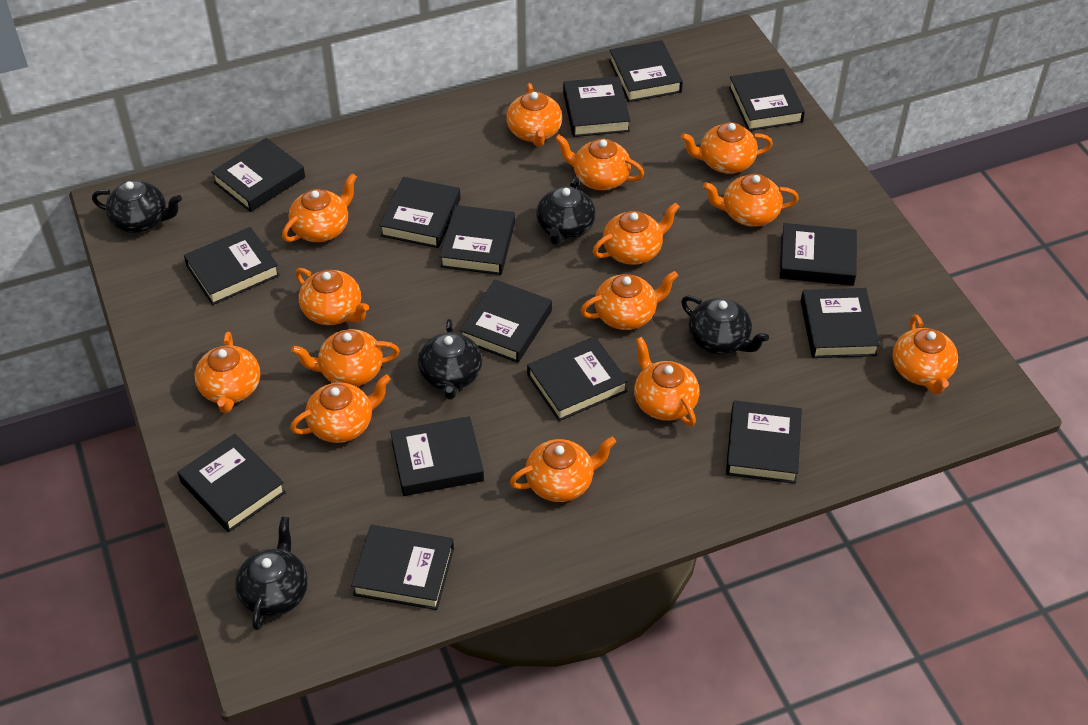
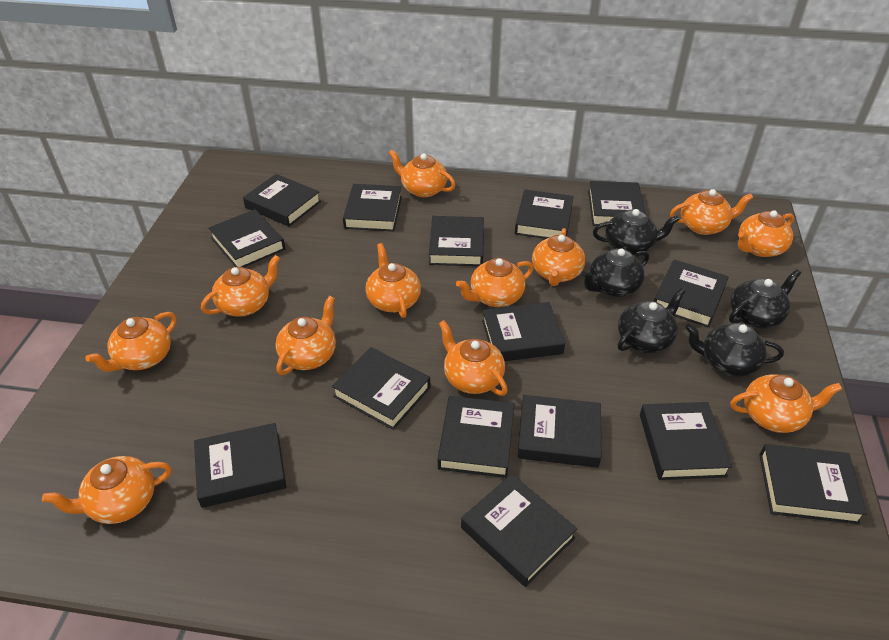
orange teapot: [194,332,260,413] [282,173,357,242] [290,375,391,443] [291,329,400,387] [295,268,369,325] [506,83,562,147] [510,437,616,502] [555,134,644,190] [581,271,678,330] [593,202,680,265] [634,337,700,426] [681,122,773,174] [703,174,799,227] [892,315,958,395] = 14 -> [42,456,171,524] [85,312,176,372] [201,255,280,317] [276,296,336,375] [366,243,421,318] [389,150,456,197] [439,320,508,396] [456,258,533,307] [532,228,585,286] [670,189,753,235] [730,374,842,433] [738,210,794,257] = 12

